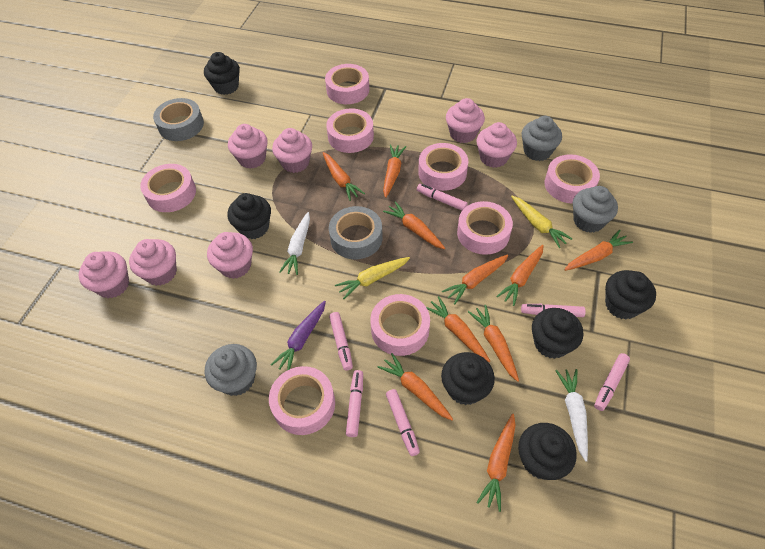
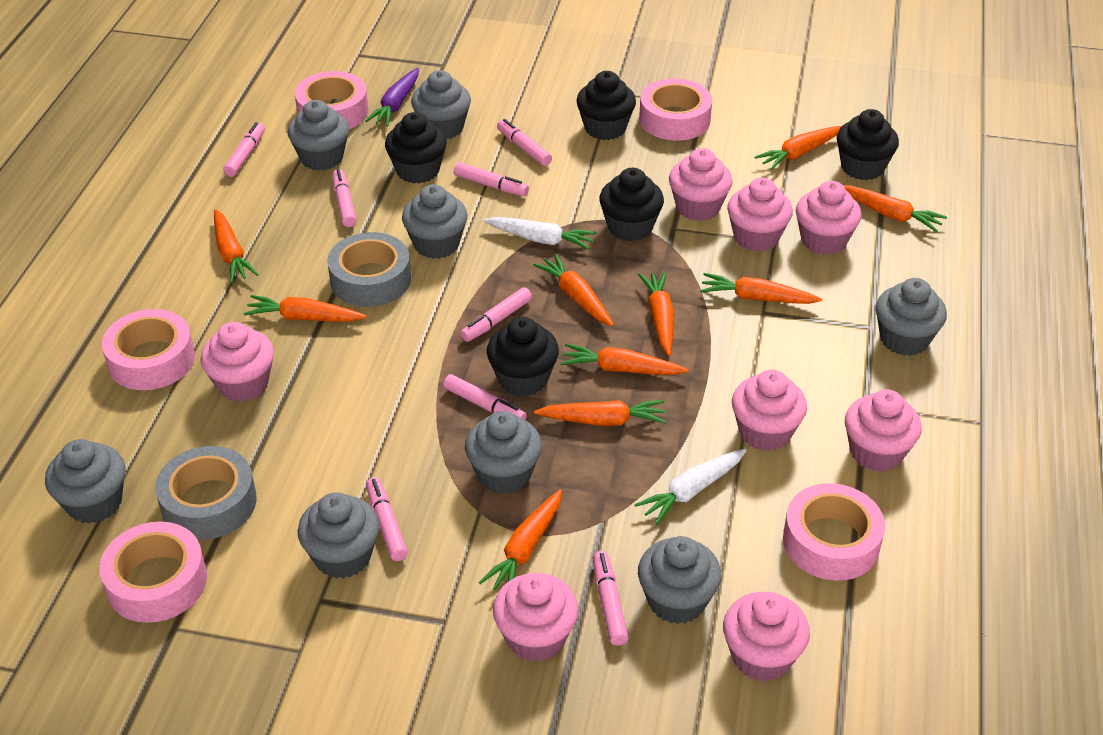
black cupcake: [204,52,240,95] [227,193,271,239] [441,352,495,405] [518,423,577,480] [532,308,583,359] [605,270,656,319] = 6 -> [385,112,447,184] [487,317,559,396] [576,71,636,140] [599,168,664,241] [837,109,899,180] = 5
grey cupcake: [205,344,257,396] [522,116,562,161] [573,186,618,233] = 3 -> [45,439,126,524] [288,100,349,171] [298,492,379,579] [402,184,468,259] [411,70,471,139] [465,411,542,494] [638,536,721,624] [875,278,947,356] = 8
pink cupcake: [79,251,129,298] [129,239,177,286] [207,232,253,279] [228,124,268,168] [272,128,312,173] [446,98,485,143] [477,122,517,168] = 7 -> [200,322,274,402] [493,572,578,662] [669,148,733,221] [723,592,810,682] [727,178,793,252] [732,370,807,451] [796,181,862,255] [845,389,922,472] = 8
pink marker: [329,312,353,371] [346,370,363,437] [386,389,420,456] [417,184,468,210] [521,304,586,317] [594,353,630,411] = 6 -> [223,122,265,177] [332,169,356,227] [366,477,408,561] [443,374,527,420] [454,162,529,196] [460,287,532,342] [497,119,552,166] [593,551,629,645] = 8
pink tape: [140,164,196,212] [269,366,335,435] [325,64,369,104] [326,108,374,153] [370,294,430,356] [418,143,469,191] [457,201,513,255] [545,154,600,204] = 8 -> [99,522,207,623] [102,309,195,390] [295,71,368,129] [639,78,712,141] [783,483,885,581] = 5
yellow carrot: [335,257,410,299] [511,196,572,248] = 2 -> none = 0

